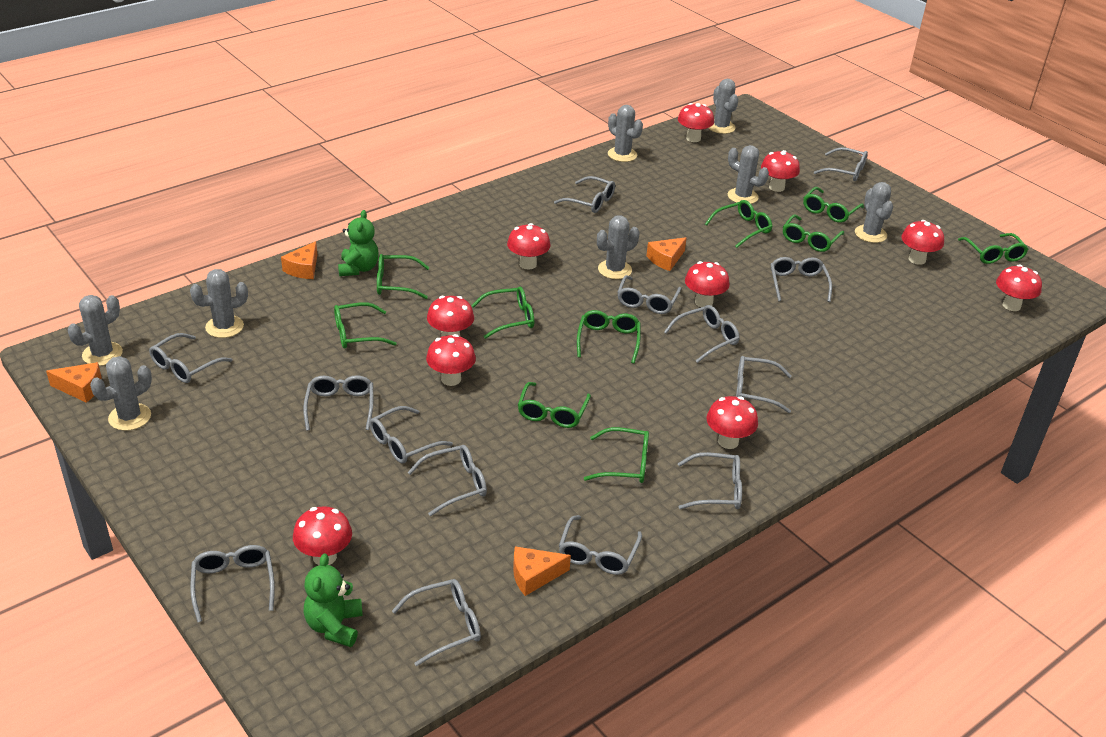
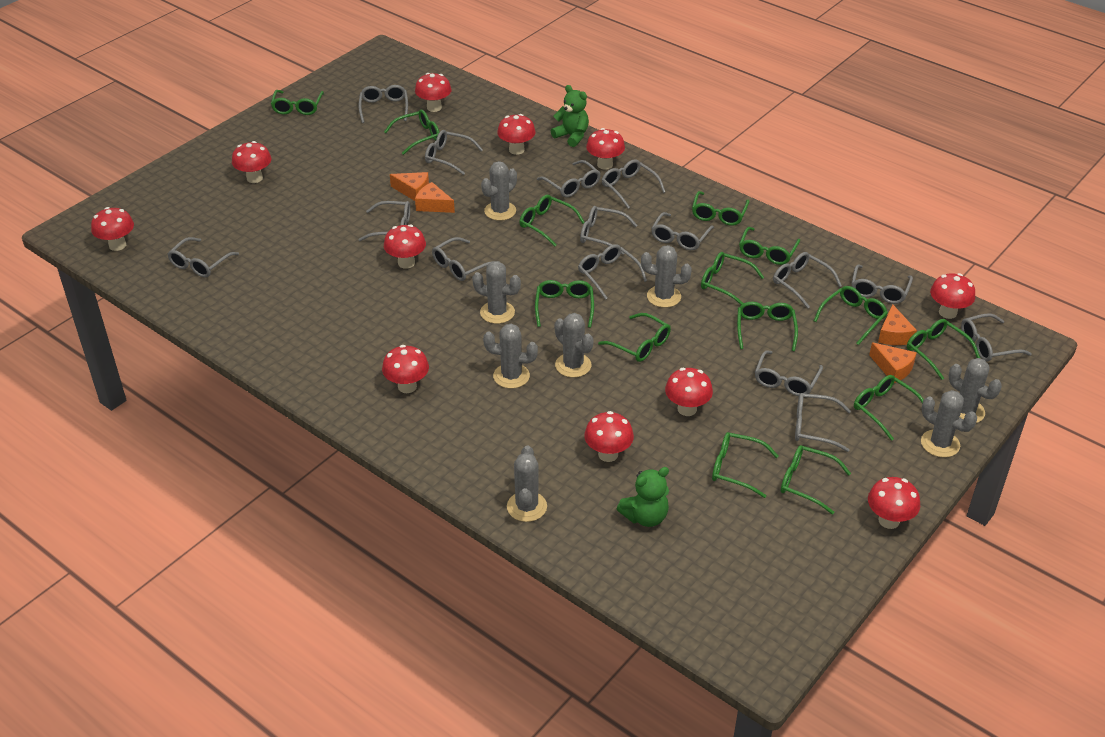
green glasses: [334,302,397,349] [377,254,430,299] [471,286,534,339] [518,382,591,428] [577,310,641,364] [584,427,649,483] [705,200,772,248] [783,215,844,252] [803,187,864,223] [958,233,1028,264] = 10 -> [271,90,324,115] [384,110,439,155] [519,195,585,247] [535,280,594,328] [598,313,671,362] [692,191,750,226] [701,252,764,305] [712,432,779,498] [737,302,798,351] [739,227,800,265] [781,445,851,515] [814,286,888,345] [854,375,924,441] [907,319,980,380] = 14
grey glasses: [149,333,233,383] [190,545,275,622] [303,375,373,431] [370,406,453,464] [392,579,481,666] [408,445,487,516] [554,176,615,213] [559,515,642,575] [617,275,682,314] [664,305,740,363] [678,452,742,509] [736,356,792,413] [771,257,832,302] [814,147,868,181] = 14 -> [168,237,239,277] [358,201,410,241] [359,85,408,123] [425,130,483,175] [432,237,491,281] [537,160,601,197] [578,244,647,300] [580,206,638,255] [602,160,665,209] [651,212,714,250] [755,350,823,396] [773,252,842,309] [795,393,851,452] [851,264,913,304] [961,313,1032,361] = 15
red mushroom: [293,506,352,565] [426,334,476,386] [427,296,474,337] [507,223,551,269] [678,103,714,142] [685,261,730,307] [706,396,758,449] [761,150,800,192] [901,220,944,265] [996,265,1042,311] = 10 -> [91,207,134,251] [232,141,271,183] [382,345,429,393] [384,224,426,269] [415,73,452,112] [497,114,536,155] [584,411,634,462] [586,128,625,170] [665,368,713,416] [868,477,920,529] [930,273,975,319] = 11

